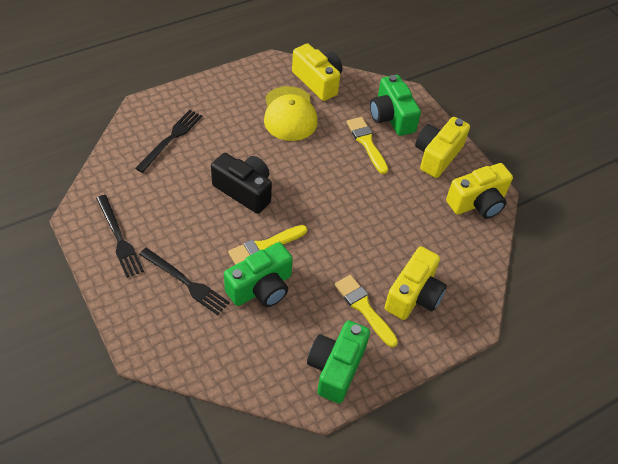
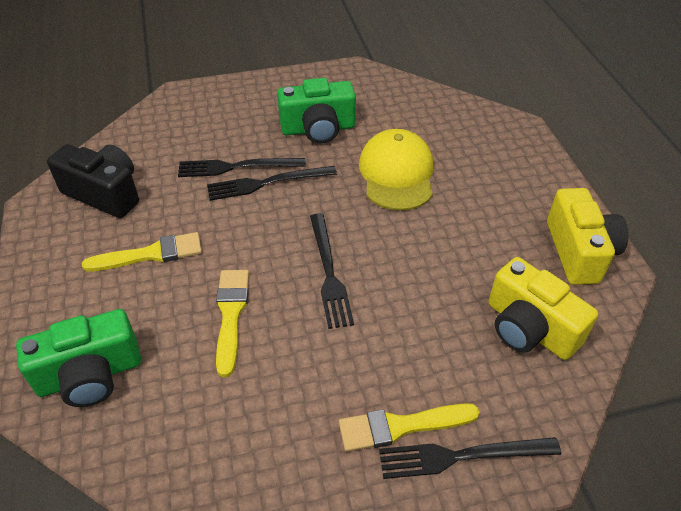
black fork: [96,195,144,278] [135,110,202,173] [139,248,230,315] = 3 -> [178,158,306,177] [207,166,337,201] [310,213,354,329] [379,437,561,479] = 4
green camera: [224,242,293,307] [307,320,370,404] [370,75,421,136] = 3 -> [16,309,141,407] [277,78,356,144] = 2
yellow camera: [292,43,342,101] [385,247,447,320] [415,117,470,178] [446,163,513,219] = 4 -> [488,257,598,360] [547,188,628,285] = 2

